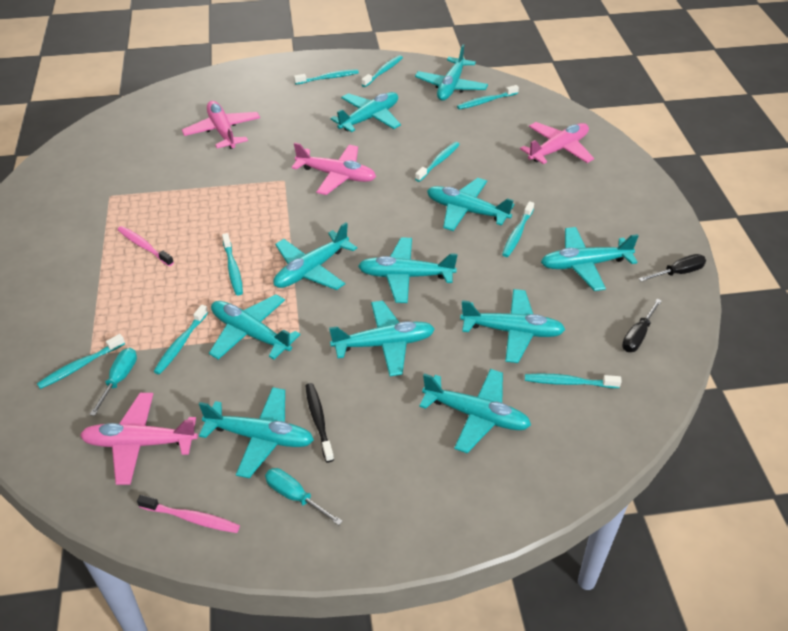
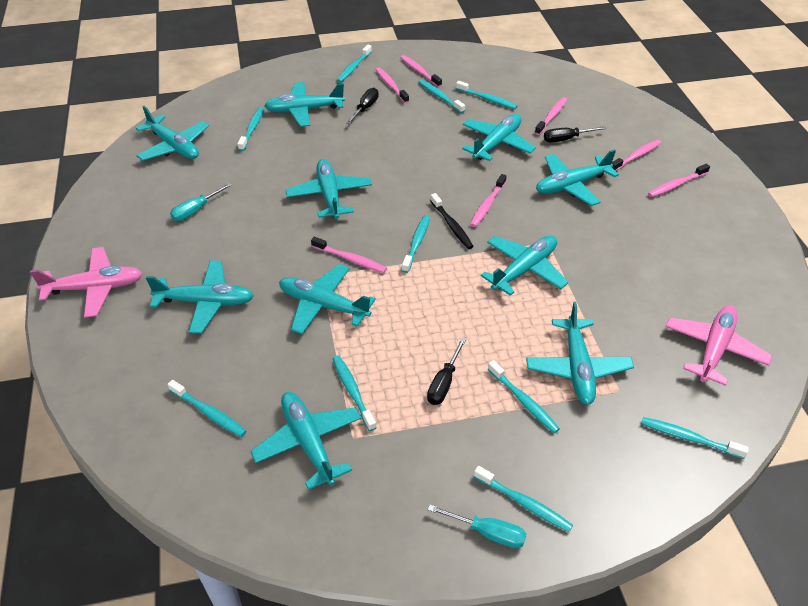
black screwdriver: [622,299,662,352] [638,254,706,282] = 2 -> [347,88,379,124] [427,338,466,405] [544,126,606,143] = 3
pink plane: [80,393,198,485] [182,101,260,149] [292,142,376,195] [520,122,594,164] = 4 -> [30,247,143,318] [665,305,772,386] = 2
pink toothbrush: [118,226,174,266] [137,495,240,533] = 2 -> [311,237,387,273] [376,67,409,103] [400,55,442,87] [470,174,507,227] [535,97,567,135] [612,139,661,171] [648,164,710,197] = 7
turquoise plane: [199,387,314,478] [209,294,300,360] [273,222,357,290] [329,301,435,376] [330,92,401,132] [358,237,458,303] [415,44,488,101] [419,369,531,453] [427,178,514,231] [460,289,566,363] [541,227,639,291] = 11 -> [136,106,209,161] [146,260,254,333] [250,392,361,490] [264,82,345,127] [279,264,376,334] [286,159,372,219] [462,114,536,161] [481,236,568,296] [526,302,634,405] [536,149,619,206] = 10
turquoise toothbrush: [37,334,125,389] [153,305,208,374] [222,233,243,295] [294,69,359,85] [361,55,403,87] [415,142,460,182] [457,85,519,110] [502,201,534,257] [525,374,622,388] = 9 -> [167,380,246,437] [238,107,264,151] [332,355,377,431] [337,45,372,82] [402,215,430,273] [419,80,465,113] [456,81,517,109] [474,466,573,532] [488,360,560,433] [641,417,749,459] = 10

